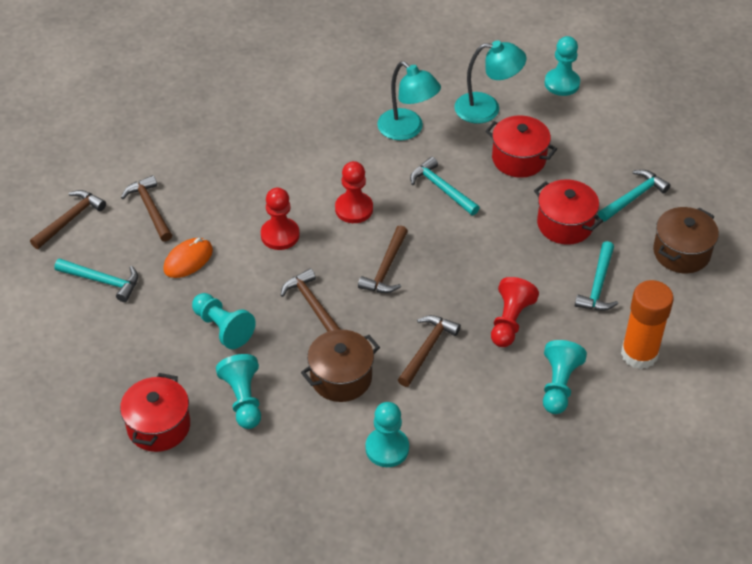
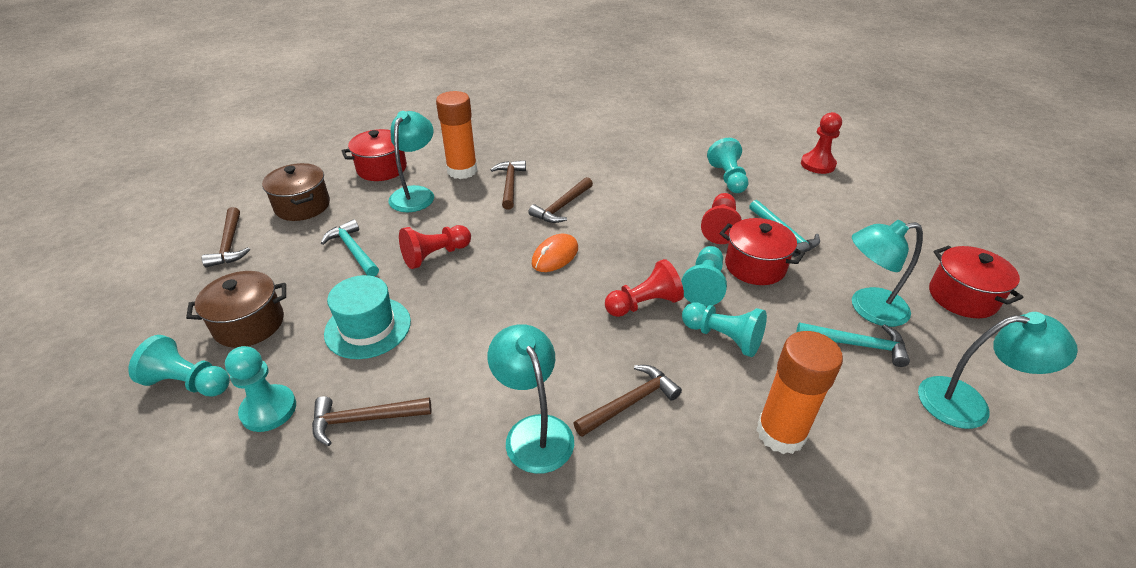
orange glue stick: [621,280,674,369] = 1 -> [436,91,477,179] [756,331,843,454] = 2
red pawn: [261,187,300,250] [335,161,373,223] [491,277,539,347] = 3 -> [399,225,471,269] [605,259,684,317] [701,193,742,244] [801,112,842,174] = 4
turquoise hammer: [54,258,138,302] [410,157,480,215] [575,241,618,311] [598,170,670,222] = 4 -> [321,219,379,276] [749,200,820,257] [796,322,910,367] = 3
turquoise hat: none = 0 -> [324,275,411,359] = 1
turquoise lamp: [377,61,441,141] [454,40,527,124] = 2 -> [388,111,434,212] [488,324,574,474] [852,220,923,327] [918,312,1078,429] = 4

